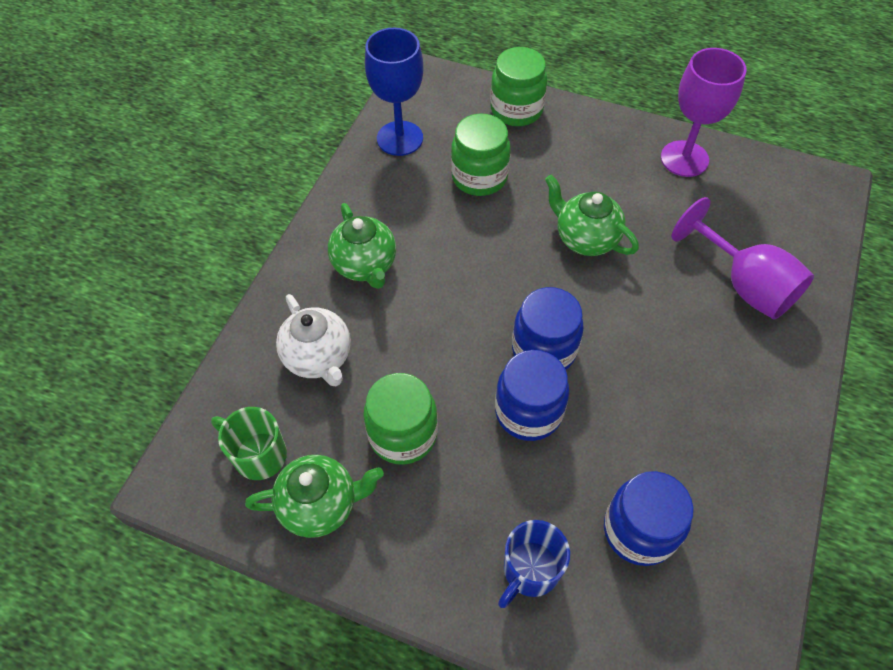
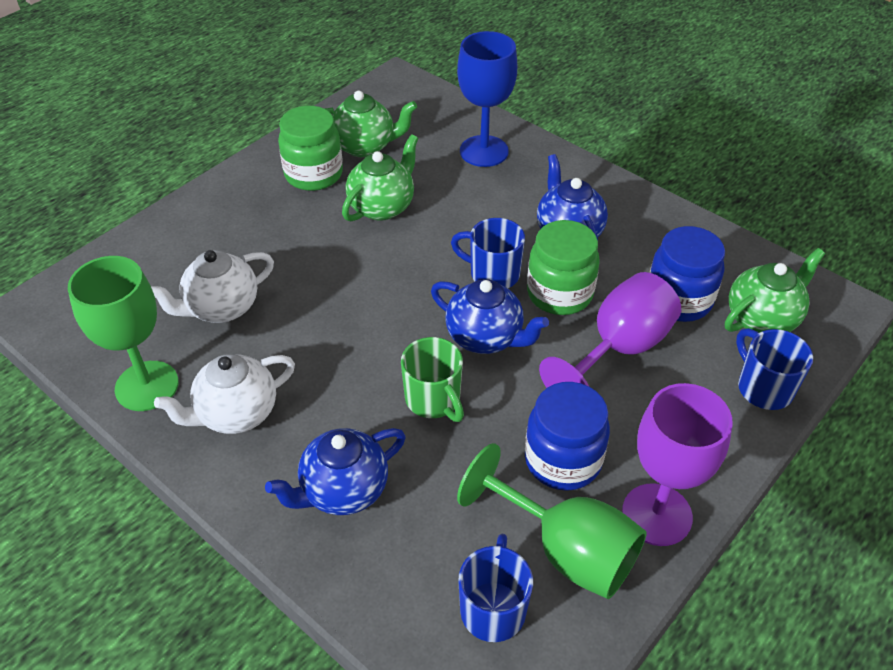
blue jar: [495,350,569,441] [512,287,584,370] [604,471,694,566] = 3 -> [525,382,610,491] [650,226,725,322] = 2
blue mug: [498,520,570,608] = 1 -> [451,218,525,288] [458,534,533,642] [736,328,813,410] = 3
blue teapot: none = 0 -> [265,428,406,515] [431,279,549,354] [537,154,608,240] = 3
green goblet: none = 0 -> [68,256,179,411] [457,443,647,599] = 2
green jar: [363,373,438,465] [451,114,511,196] [490,47,547,126] = 3 -> [278,106,343,191] [527,220,600,315] = 2
white teapot: [276,294,351,386] = 1 -> [151,250,274,323] [154,354,295,434] = 2

